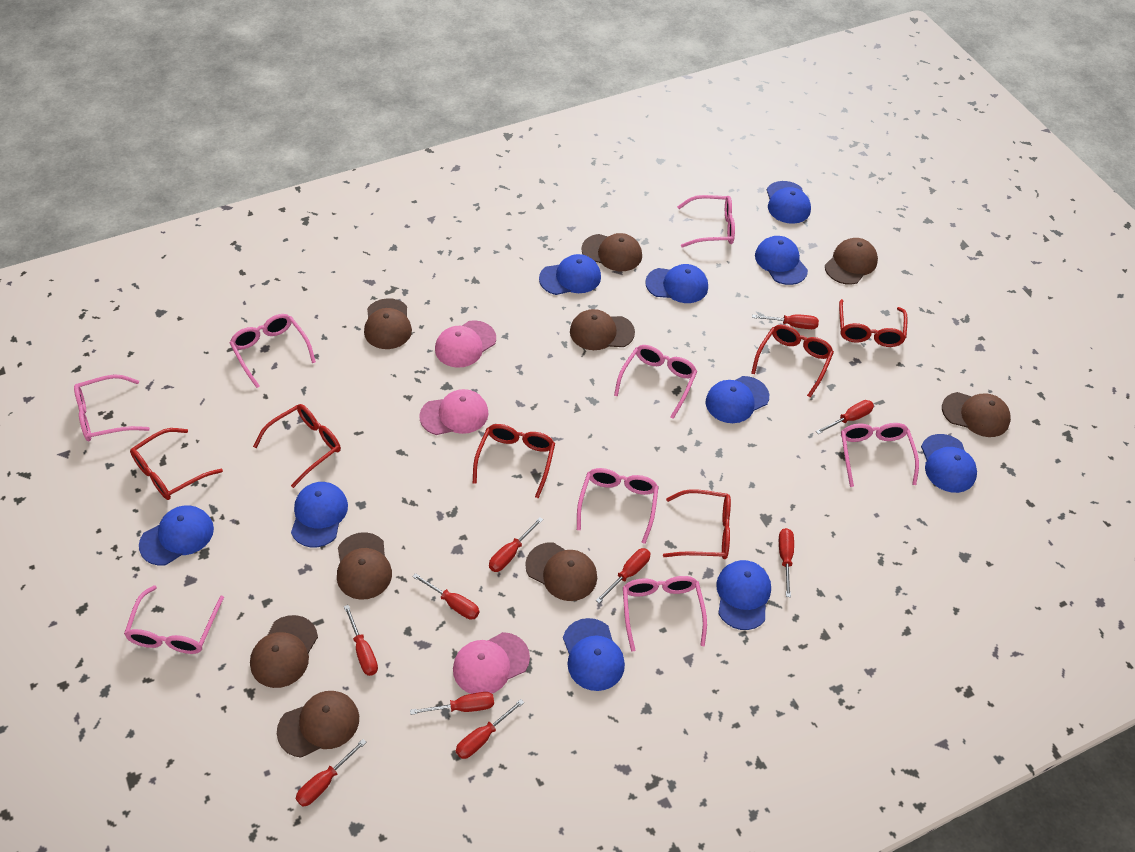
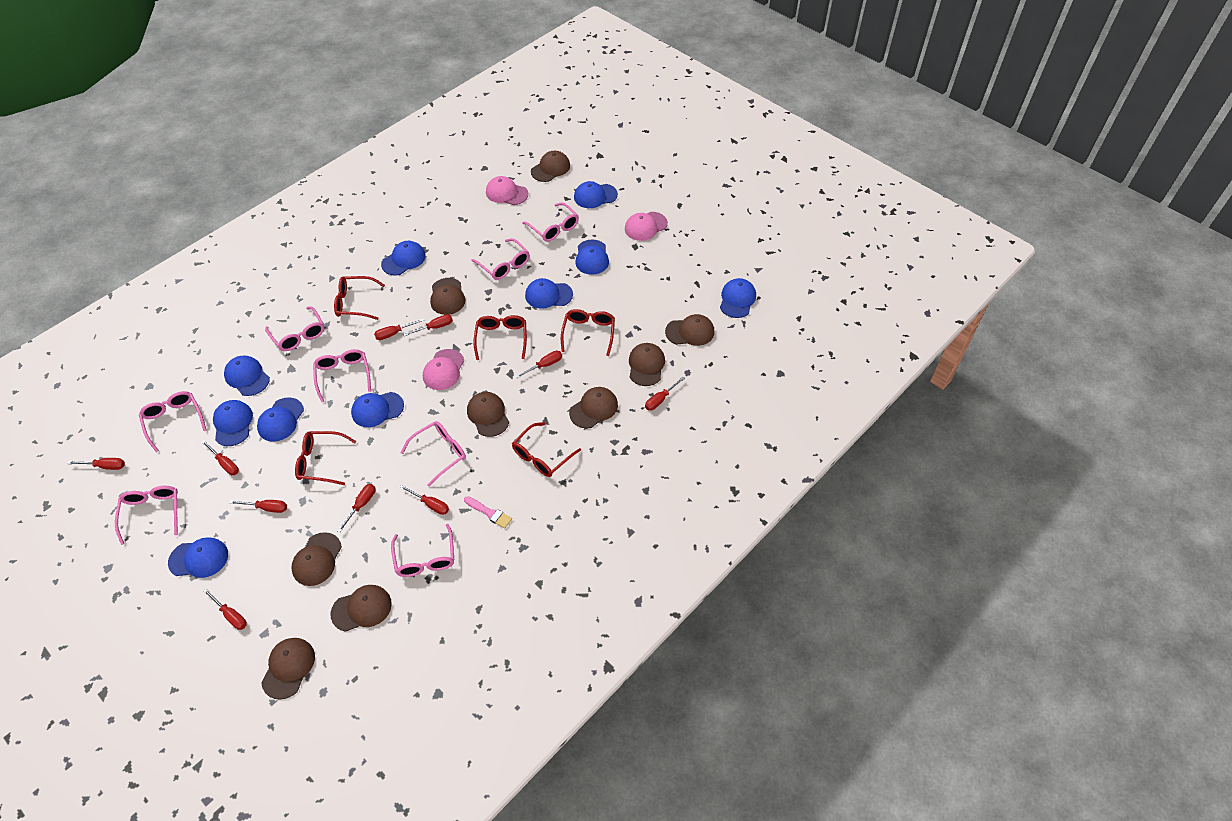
pink brush: none = 0 -> [464,496,512,529] = 1
red glasses: [130,428,223,500] [253,404,341,488] [473,424,555,498] [663,489,731,559] [751,325,834,397] [839,299,908,347] = 6 -> [295,431,356,485] [334,276,385,320] [473,315,527,360] [512,422,581,477] [561,309,615,356] = 5

